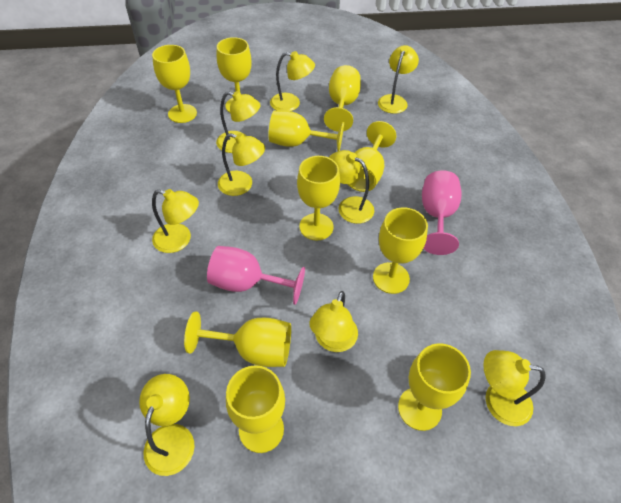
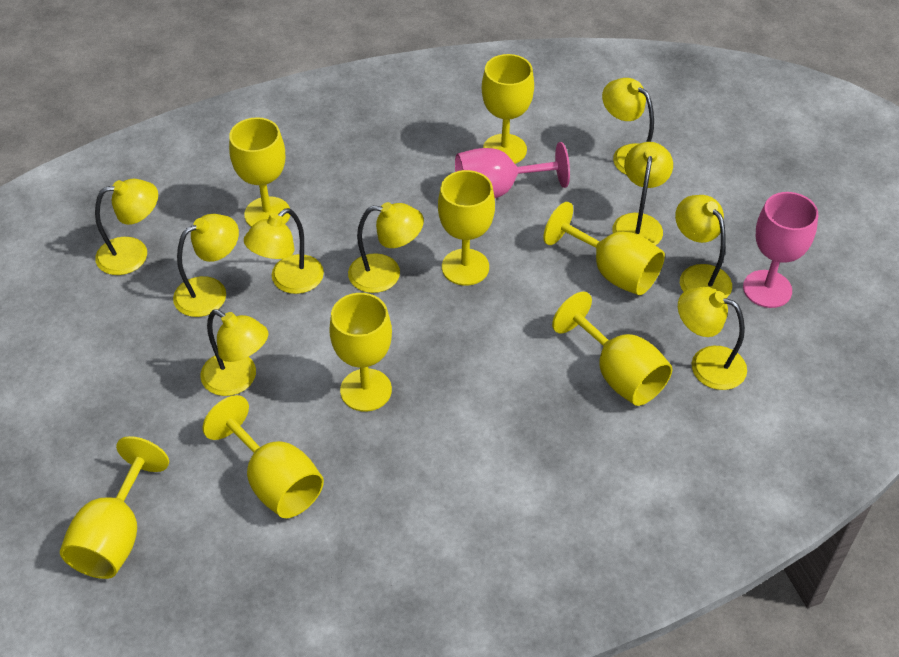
yellow goblet: [152,45,197,123] [184,311,291,367] [217,37,252,113] [226,365,285,453] [268,110,344,152] [297,156,340,240] [324,65,361,132] [348,121,396,192] [373,207,428,294] [398,343,471,431] = 10 -> [60,436,169,579] [203,395,324,518] [229,117,290,227] [329,293,392,412] [438,170,495,286] [482,54,534,164] [543,202,665,295] [552,292,672,406] = 8

